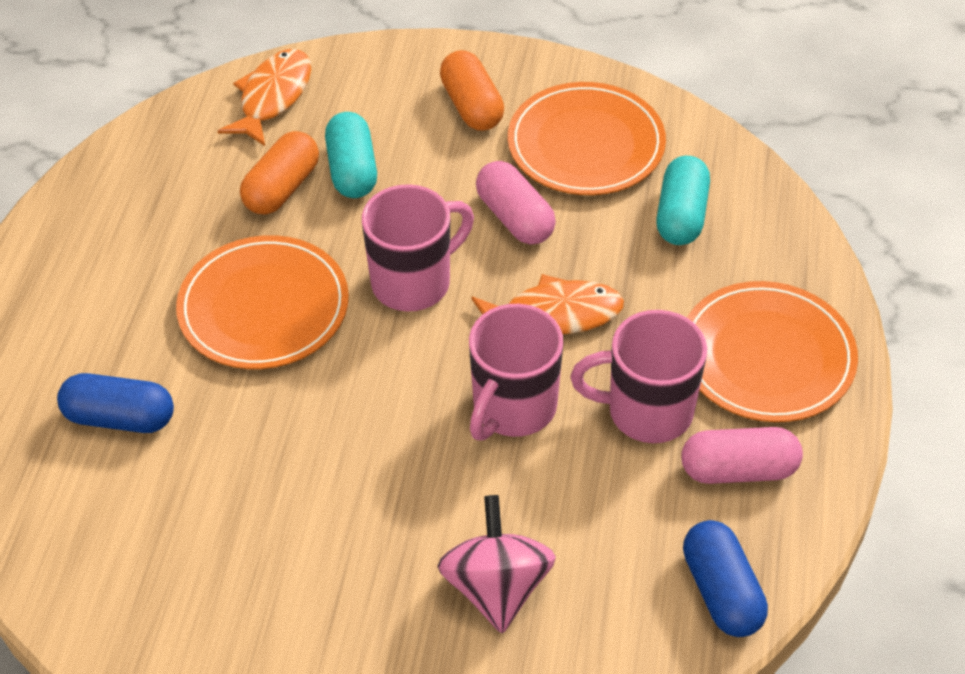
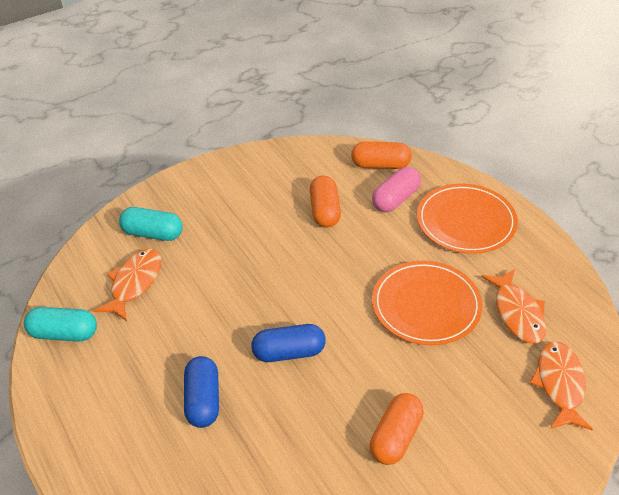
orange capsule: [240,131,319,214] [440,50,504,131] = 2 -> [310,176,341,228] [351,142,412,169] [370,393,424,465] = 3
orange fish: [217,49,311,146] [471,274,624,334] = 2 -> [94,249,161,321] [481,269,546,343] [530,341,593,430] = 3
orange plate: [176,235,349,369] [508,82,666,195] [687,281,858,422] = 3 -> [372,261,483,345] [417,183,518,254] = 2
pink capsule: [476,161,556,245] [681,427,803,484] = 2 -> [372,167,421,212] = 1
pink mug: [362,184,474,312] [469,304,564,441] [571,310,707,443] = 3 -> none = 0
pink spinning top: [437,495,556,633] = 1 -> none = 0

